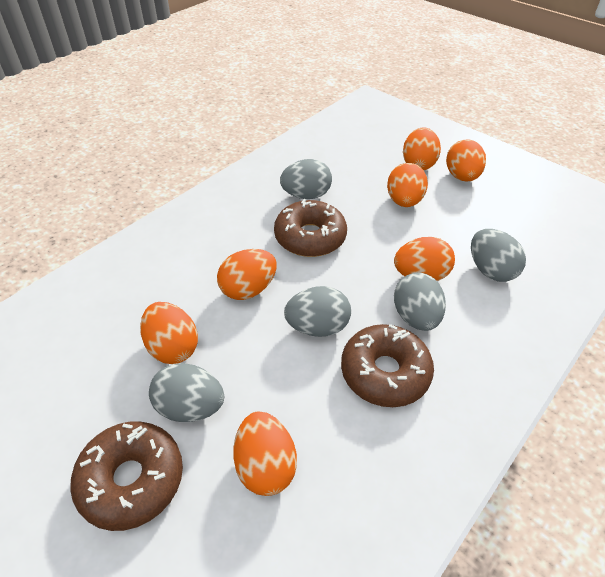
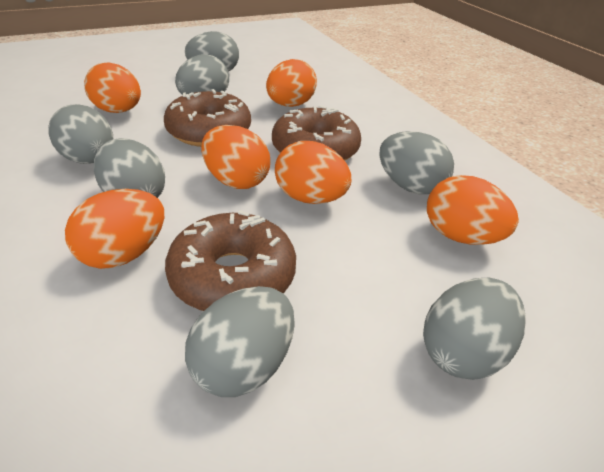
grey egg: [149,363,224,422] [280,159,332,199] [284,286,351,337] [394,273,446,331] [471,229,526,282] = 5 -> [48,104,113,164] [94,138,165,198] [175,54,229,95] [185,31,239,72] [185,286,295,397] [379,131,454,194] [423,278,526,380] = 7
orange egg: [140,302,198,364] [217,249,277,300] [233,412,297,496] [387,163,428,207] [394,237,455,281] [403,128,441,170] [446,139,486,181] = 7 -> [65,189,164,269] [84,62,141,113] [201,125,270,189] [266,59,317,107] [275,141,351,204] [427,175,519,245] = 6

